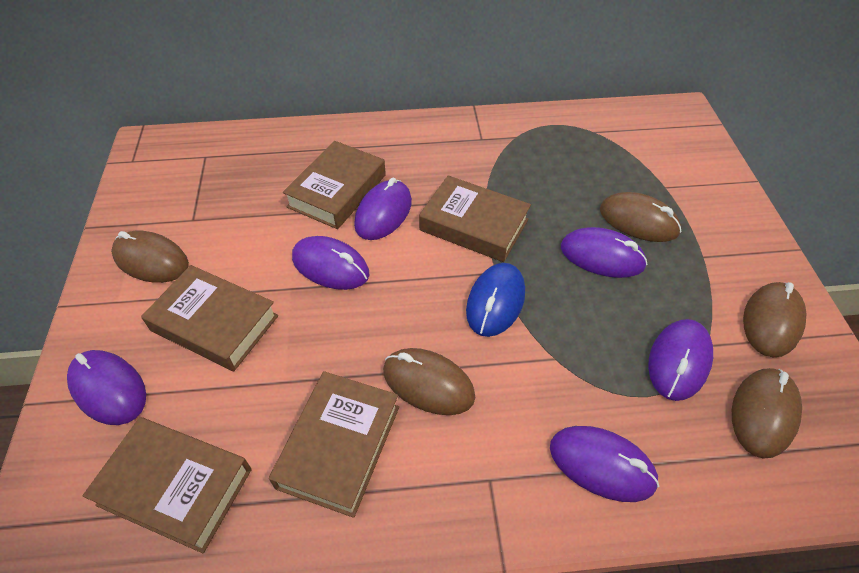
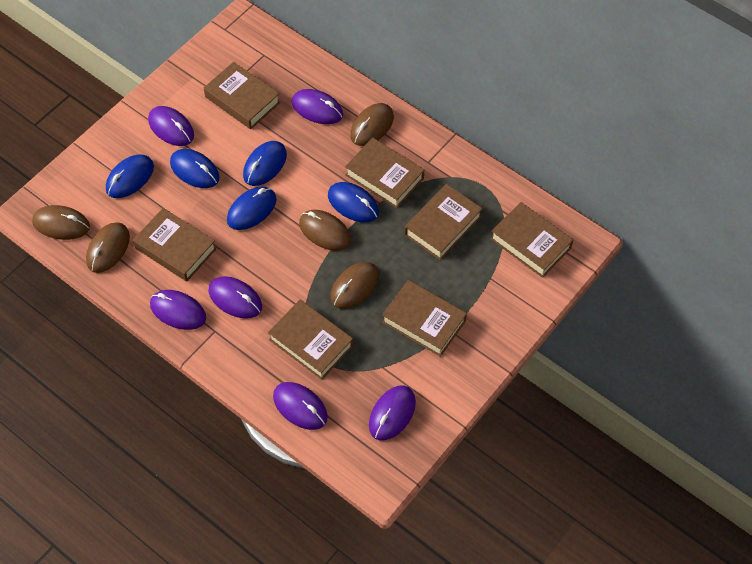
blue mouse: [466,263,525,337] = 1 -> [106,154,154,198] [170,149,220,188] [227,187,277,230] [243,141,287,186] [328,182,379,222] = 5
brown book: [83,417,251,553] [141,265,278,371] [269,371,399,518] [283,141,386,229] [419,175,531,262] = 5 -> [133,208,217,281] [204,62,280,129] [268,300,353,380] [345,138,424,208] [382,280,467,357] [404,184,483,260] [491,202,573,278] = 7

